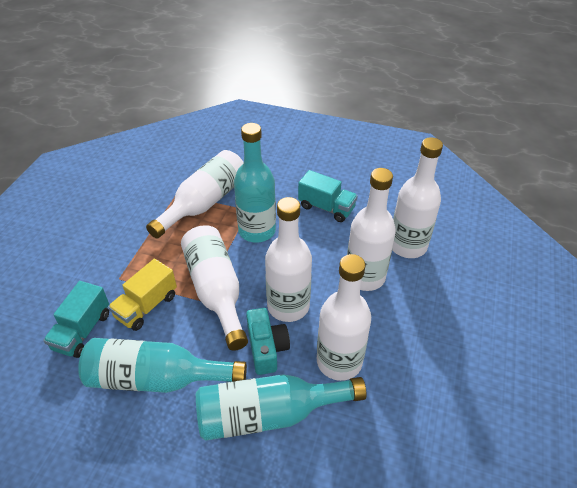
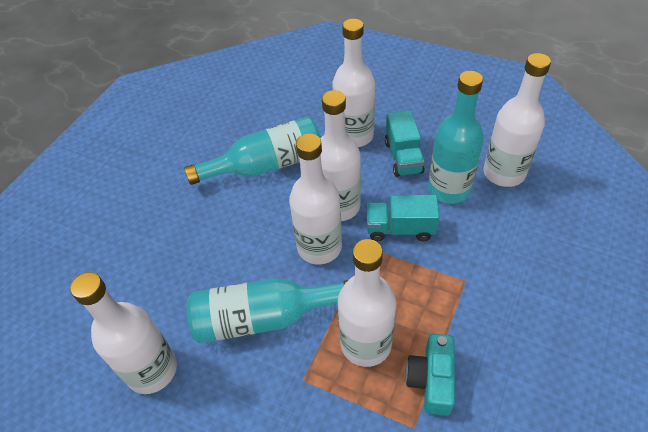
yellow truck: [108,259,177,331] = 1 -> none = 0

